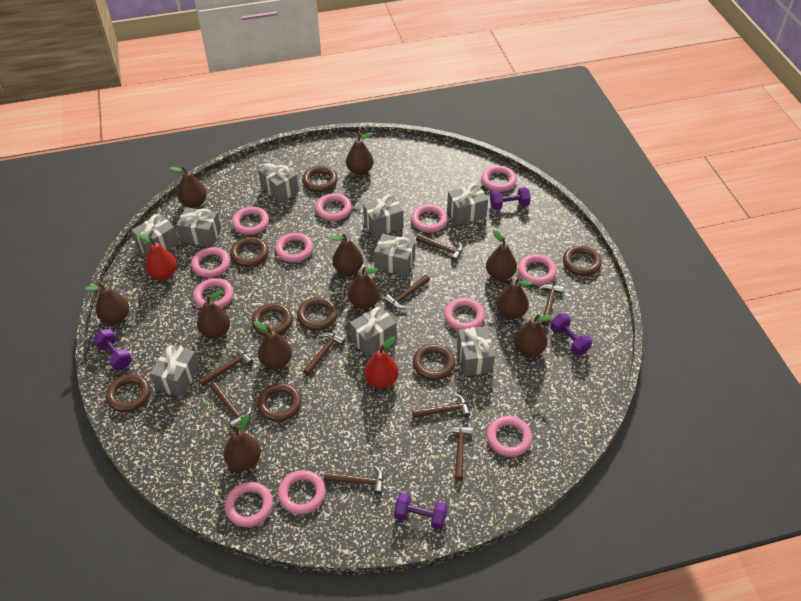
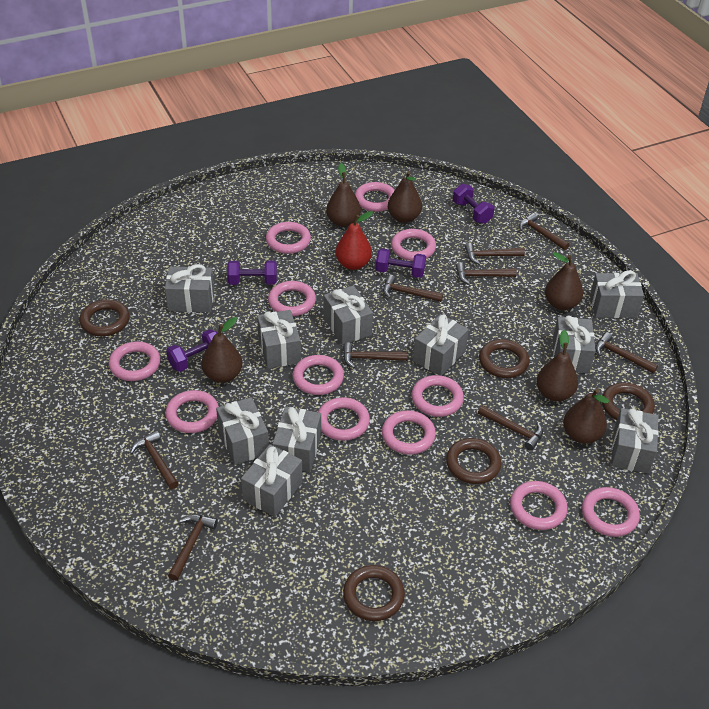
brown pear: [85,282,129,324] [170,166,207,208] [197,290,230,339] [224,415,261,471] [253,321,292,369] [331,233,363,275] [346,132,374,175] [348,267,380,309] [486,230,517,281] [496,277,532,319] [514,314,554,357] = 11 -> [201,317,243,383] [326,163,361,227] [388,171,422,223] [536,330,578,401] [545,252,583,310] [563,389,609,444] = 6
brown ring: [106,374,150,412] [230,237,269,267] [252,303,293,336] [257,383,301,422] [297,297,338,330] [302,166,338,192] [413,344,455,380] [563,245,602,276] = 8 -> [79,299,129,336] [343,565,405,621] [446,438,501,484] [479,339,530,378] [602,382,655,420] = 5
grey gift: [131,214,179,257] [150,344,200,397] [177,207,221,247] [258,159,299,203] [350,305,397,357] [363,194,404,237] [374,234,415,276] [447,183,488,225] [457,326,495,376] = 9 -> [165,264,214,312] [216,397,269,465] [241,444,303,517] [257,310,301,369] [273,407,321,472] [324,286,373,345] [413,314,469,376] [553,316,596,373] [590,270,644,318] [611,408,659,474] = 10
red pear: [137,234,177,280] [364,337,399,389] = 2 -> [336,211,373,270] = 1

